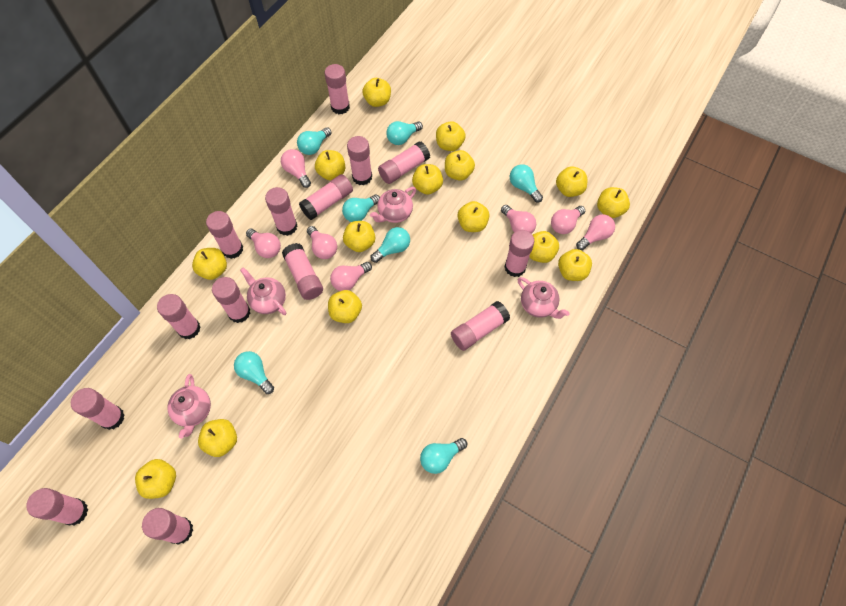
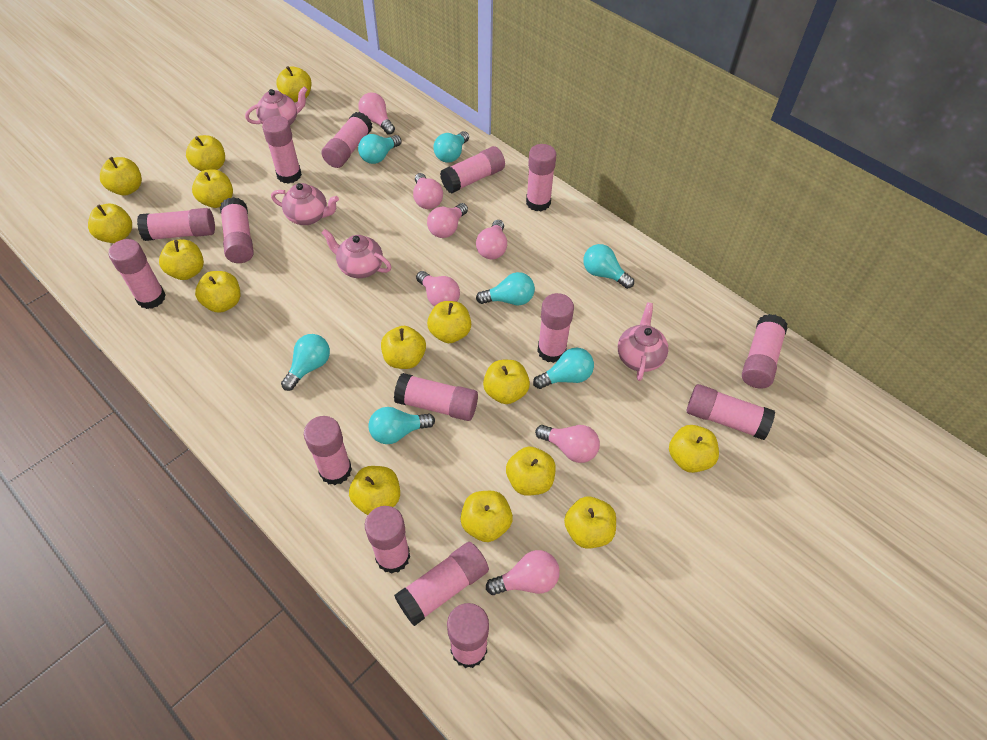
pink glue stick: [26,488,88,526] [71,388,125,430] [142,508,193,545] [157,294,201,339] [206,211,243,259] [212,277,250,323] [265,187,297,236] [282,243,323,300] [299,174,353,220] [324,64,350,114] [347,136,372,185] [378,141,430,184] [451,301,510,351] [504,230,534,277] = 14 -> [108,239,166,309] [137,208,215,241] [220,197,254,263] [262,116,302,184] [304,416,352,485] [321,112,373,168] [365,506,410,574] [394,373,478,421] [394,542,489,626] [440,146,505,194] [447,603,489,668] [526,144,556,211] [537,293,574,363] [687,384,775,440] [742,314,788,389] = 15

